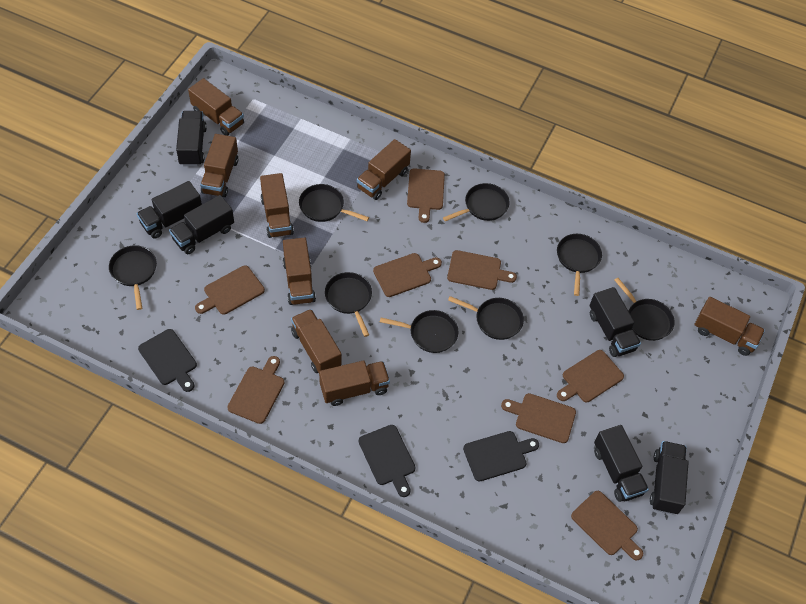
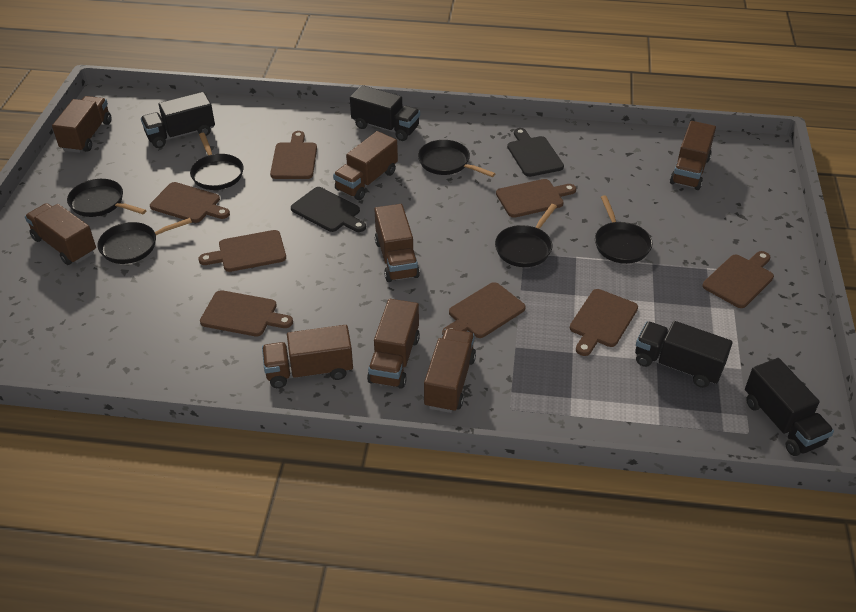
black cutting board: [138,329,197,392] [359,425,416,497] [463,431,539,481] = 3 -> [291,187,366,232] [507,128,564,177] = 2
black pan: [109,245,157,310] [299,184,369,222] [325,272,372,337] [380,310,459,353] [443,183,509,221] [448,296,524,340] [557,234,602,296] [614,278,675,341] = 8 -> [67,179,146,217] [97,218,192,264] [190,133,243,190] [418,140,495,177] [495,204,557,267] [595,195,653,264] = 6
black truck: [136,181,202,239] [169,195,234,254] [176,111,207,166] [589,287,641,357] [594,425,649,502] [650,441,689,514] = 6 -> [141,92,215,148] [350,85,420,141] [635,321,733,388] [745,358,834,456] = 4

